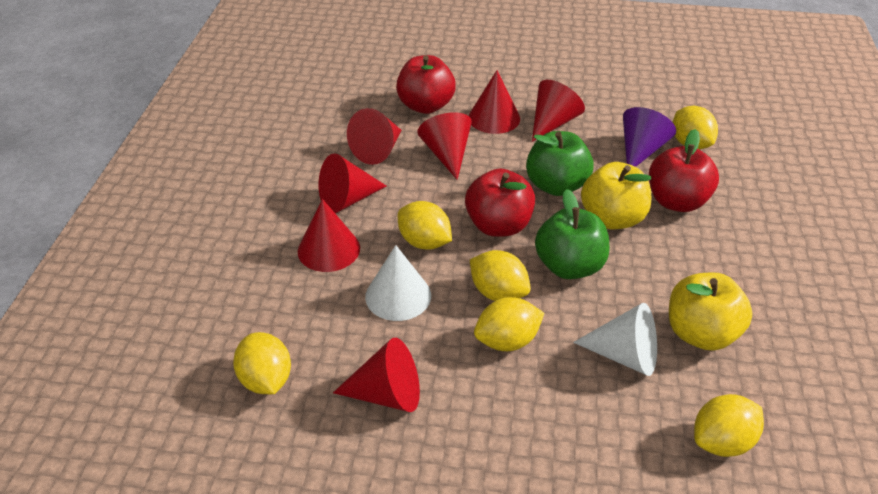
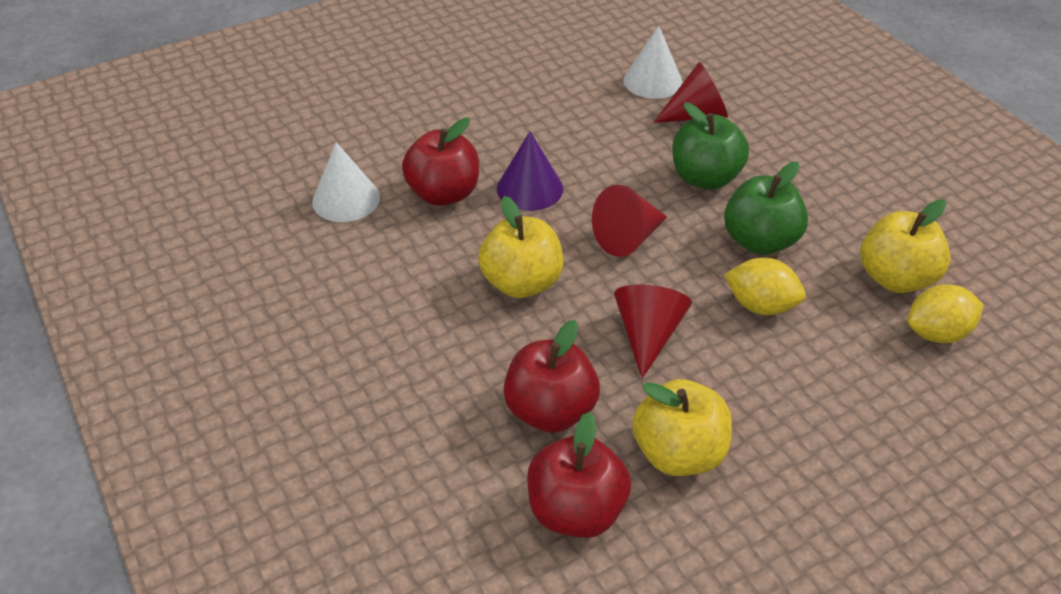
red cone: [298,199,360,272] [318,153,386,213] [333,338,420,412] [347,108,401,165] [417,112,472,180] [469,70,520,134] [532,80,585,142] = 7 -> [592,185,667,257] [614,285,692,378] [654,62,728,123] = 3
yellow apple: [581,162,651,229] [669,272,753,351] = 2 -> [478,196,563,298] [632,379,732,476] [861,199,951,293] = 3
yellow lemon: [233,332,291,394] [398,201,452,250] [470,250,531,301] [474,297,544,351] [673,106,718,149] [694,394,764,457] = 6 -> [724,258,806,315] [907,284,983,343] = 2

